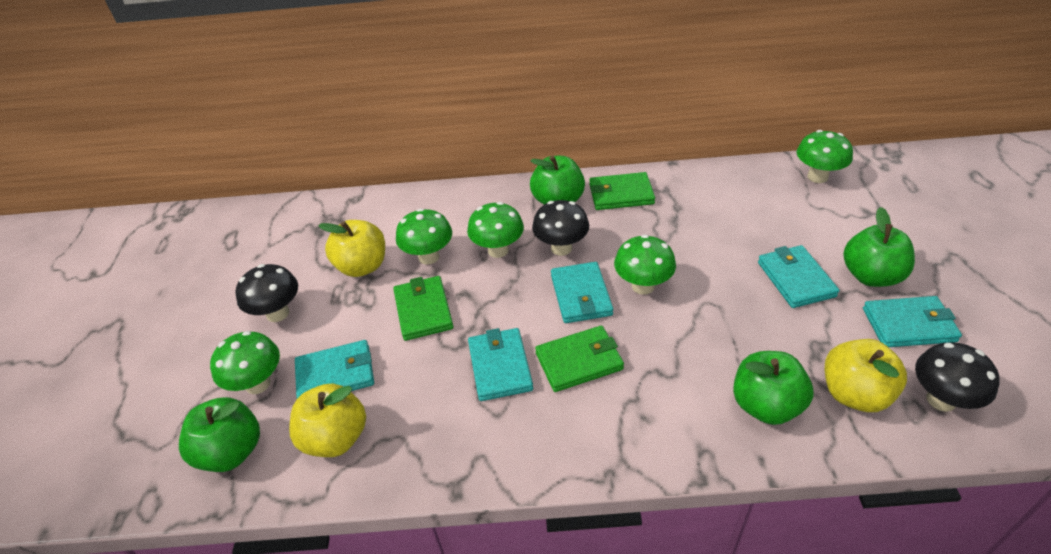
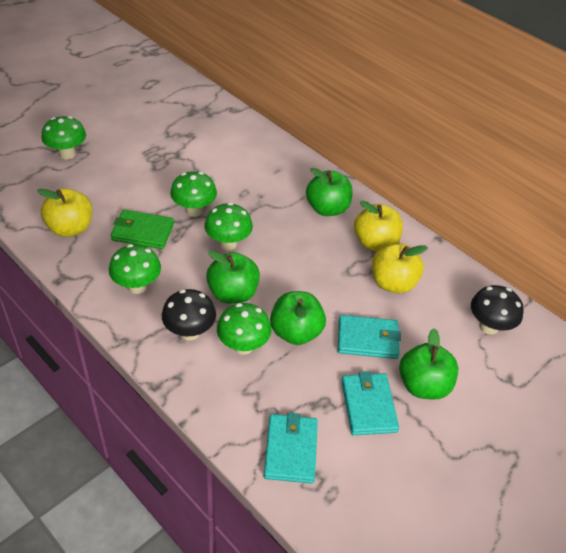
black mushroom: [236,264,298,322] [532,200,589,256] [915,342,1000,412] = 3 -> [162,289,216,341] [471,285,524,335] = 2
green wallet: [393,276,453,341] [535,325,624,392] [589,172,655,210] = 3 -> [111,210,174,249] = 1
turquoise wallet: [295,340,374,398] [468,328,533,401] [551,262,613,323] [758,245,839,308] [863,296,962,347] = 5 -> [264,413,318,484] [338,315,401,359] [341,371,399,435] = 3

